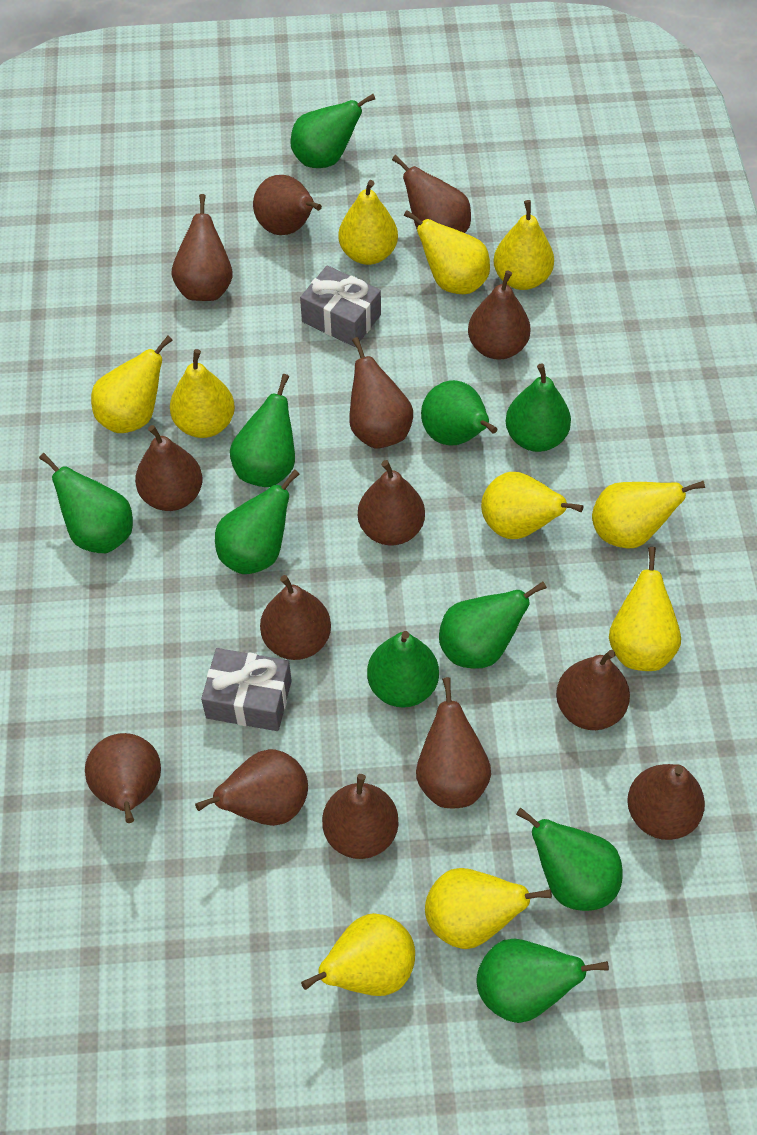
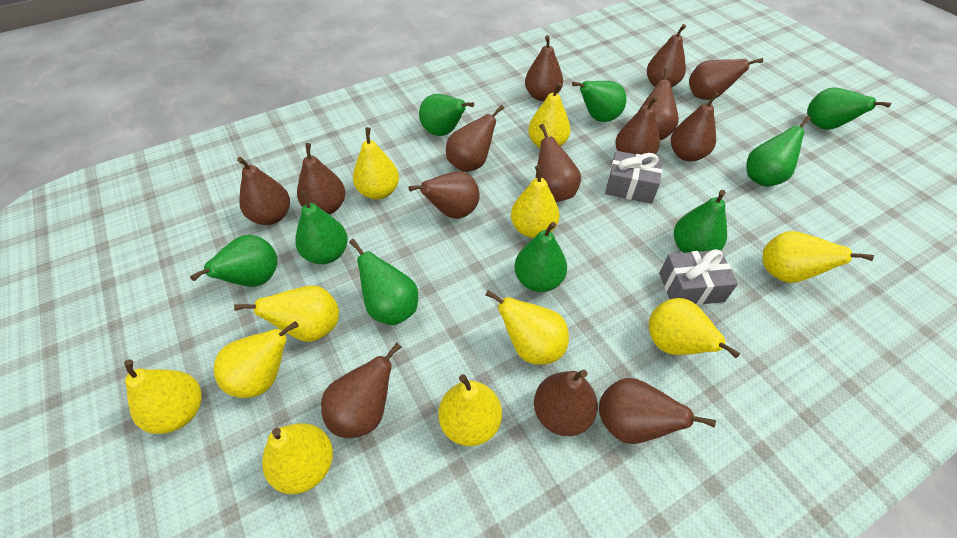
green pear: [39,453,133,553] [215,469,300,574] [230,374,295,487] [291,94,375,168] [367,631,439,708] [421,380,498,446] [439,581,547,669] [477,939,609,1023] [506,363,571,452] [516,808,623,911] = 10 -> [190,235,277,287] [295,191,348,264] [349,239,418,325] [419,94,474,136] [514,222,567,292] [572,81,626,122] [674,190,727,253] [746,116,811,187] [807,87,891,130] = 9
yellow pear: [91,336,173,433] [170,349,235,438] [301,913,415,996] [338,180,398,265] [404,210,490,294] [425,868,552,949] [481,472,584,539] [494,200,554,290] [592,481,705,549] [609,547,681,671] = 10 -> [124,359,202,434] [214,321,299,398] [234,285,339,342] [262,423,333,494] [353,127,399,200] [438,374,502,446] [485,290,569,365] [511,165,560,238] [528,82,571,148] [649,298,740,358] [763,231,874,283] = 11

